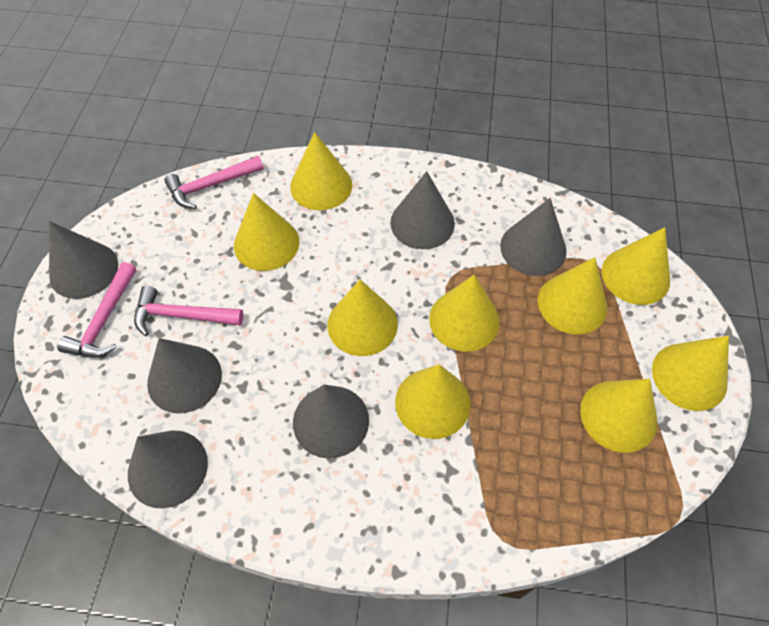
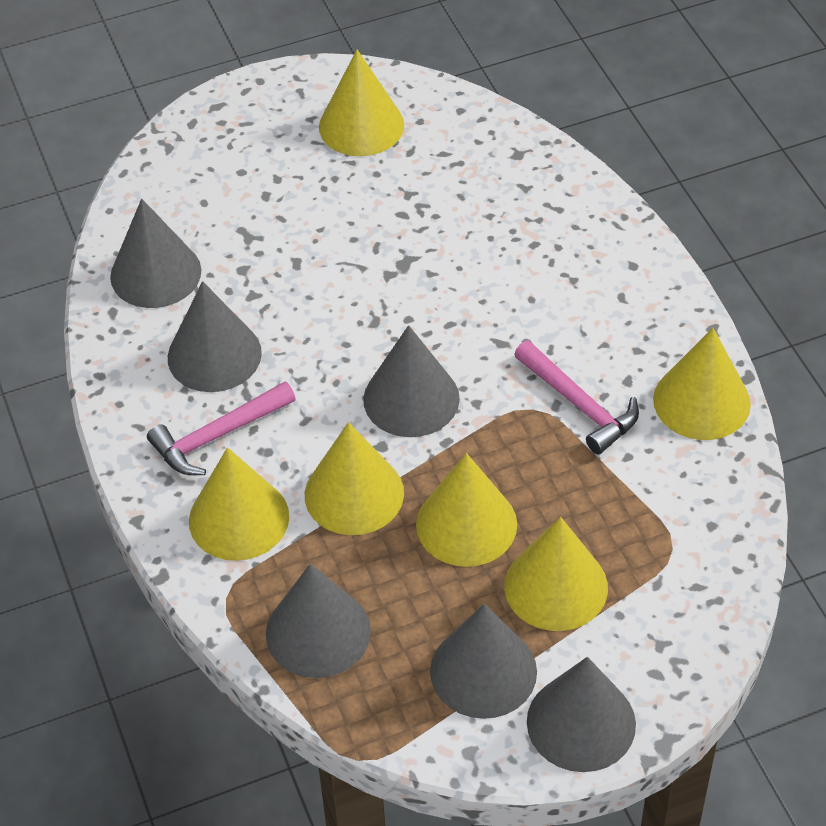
pink hammer: [57,262,136,358] [134,286,243,336] [164,156,264,209] = 3 -> [147,381,296,475] [514,340,639,454] = 2
yellow cone: [234,193,299,271] [290,132,352,210] [327,280,398,356] [395,365,471,439] [429,275,500,352] [538,257,607,335] [580,379,657,453] [602,227,670,305] [652,336,729,411] = 9 -> [189,447,289,561] [305,422,404,535] [319,50,404,156] [416,453,517,567] [504,517,608,631] [653,328,751,440] = 6

